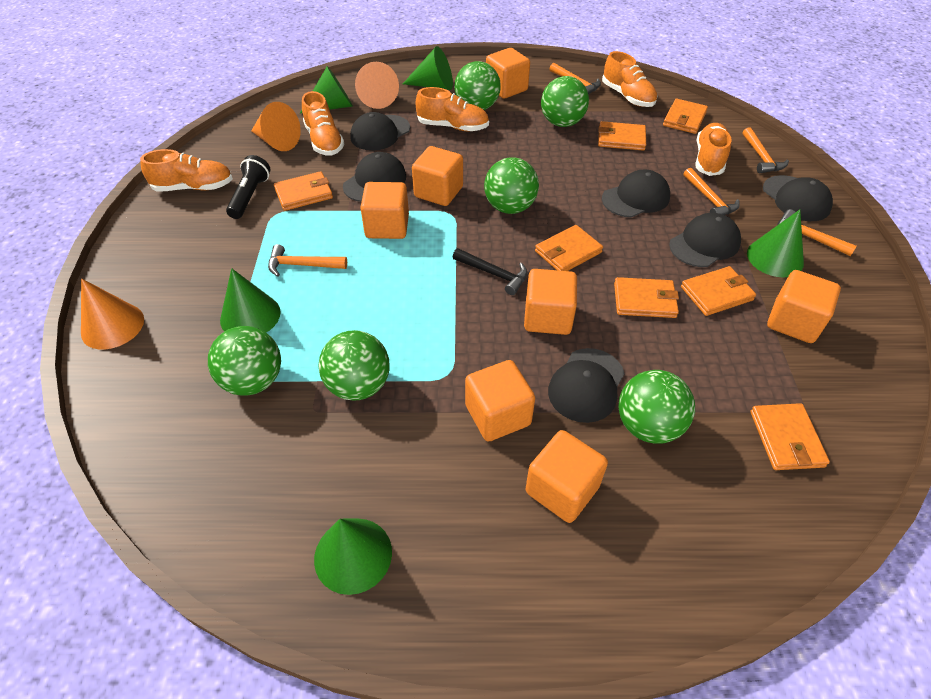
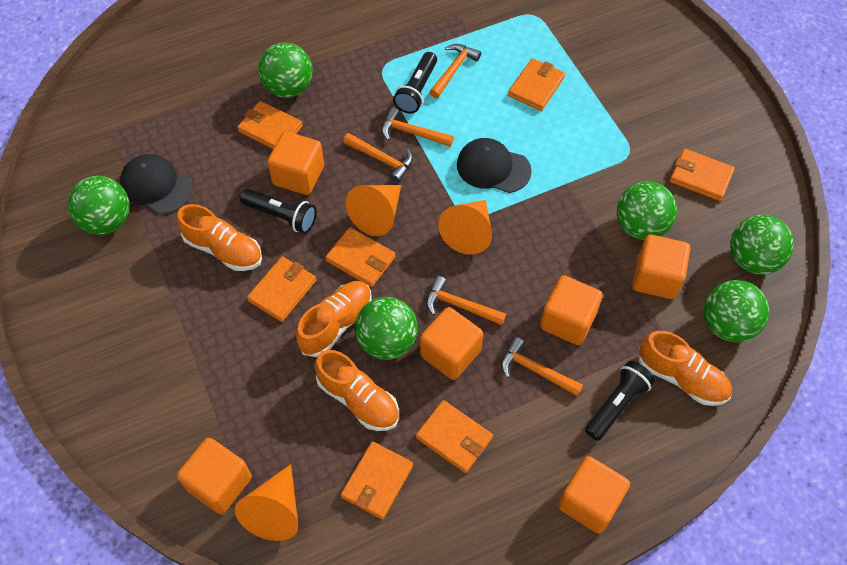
black cap: [343,152,406,202] [350,112,410,151] [548,348,625,423] [602,170,670,217] [669,213,741,267] [763,175,833,221] = 6 -> [120,154,192,214] [457,138,532,193] = 2
black flashlight: [226,155,270,219] = 1 -> [240,189,317,234] [393,52,437,114] [585,361,655,441] = 3
black hammer: [453,248,528,295] = 1 -> none = 0
green cone: [220,268,281,333] [300,66,353,114] [314,519,392,595] [403,46,453,90] [747,210,804,277] = 5 -> none = 0
orange cube: [360,182,409,239] [412,146,463,206] [465,360,535,442] [486,48,530,99] [524,269,577,335] [526,430,608,523] [767,270,841,343] = 7 -> [177,438,252,514] [267,131,324,195] [420,307,483,380] [540,275,603,345] [558,456,630,534] [632,234,690,299] = 6
orange shoe: [140,149,233,192] [302,91,344,156] [416,87,489,131] [602,51,657,107] [696,123,732,176] = 5 -> [177,204,262,271] [296,281,372,357] [314,350,399,431] [639,331,732,406] = 4

